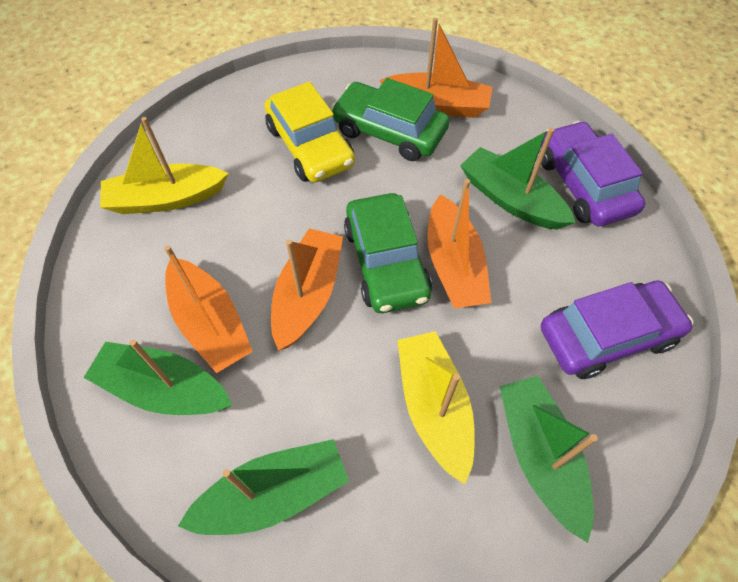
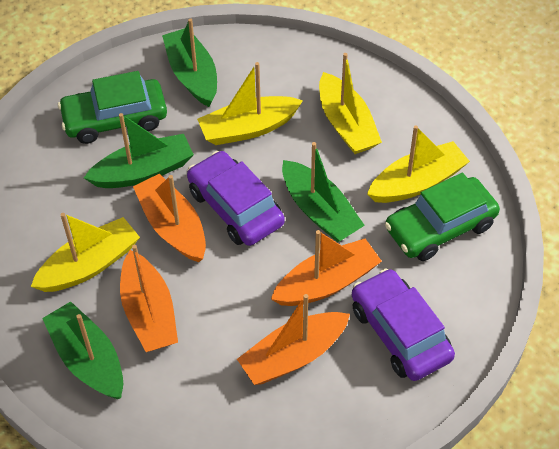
yellow boat: [100,117,229,214] [397,331,475,484] = 2 -> [31,213,140,292] [197,62,303,145] [319,53,382,154] [367,125,470,203] = 4
yellow car: [264,82,355,183] = 1 -> none = 0

